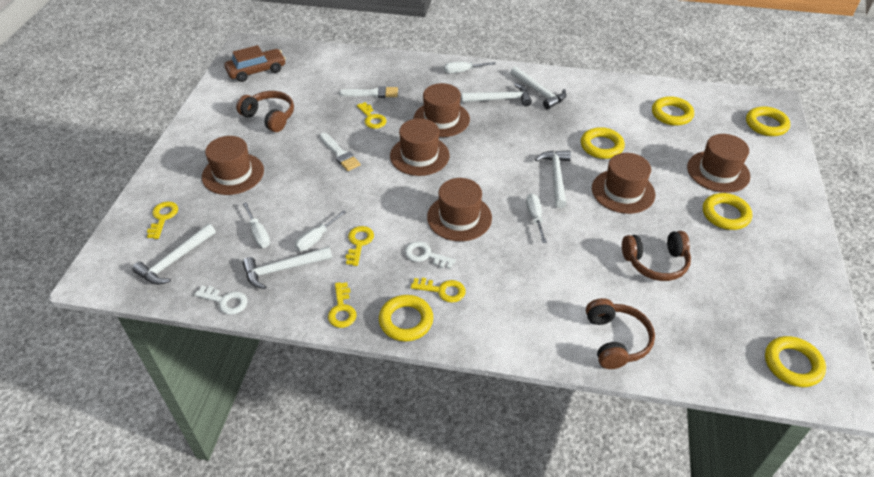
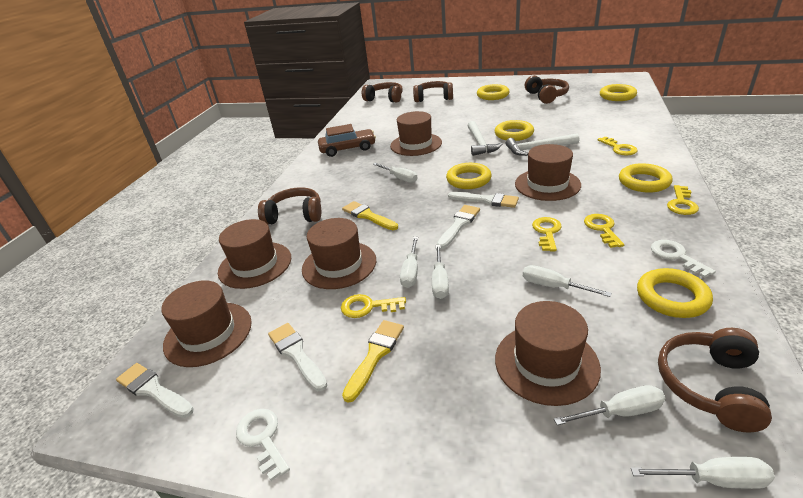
brown headphones: [236,91,294,132] [586,298,655,369] [622,231,691,281] = 3 -> [258,187,321,224] [362,82,403,103] [413,81,453,102] [525,75,569,104] [658,328,772,433] = 5
white brush: [320,133,361,171] [339,86,398,98] = 2 -> [116,363,194,418] [268,323,327,391] [437,205,480,249] [448,192,519,208] = 4
white hammer: [132,224,216,285] [242,246,332,289] [461,83,532,107] [510,66,566,110] [535,150,571,208] = 5 -> [468,121,502,156] [506,133,579,156] = 2
white screwdriver: [243,202,270,248] [294,210,346,251] [444,62,496,73] [526,193,547,243] = 4 -> [373,163,417,183] [400,237,418,288] [432,245,449,299] [523,265,612,297] [554,385,665,425] [631,457,775,489] = 6
yellow brush: none = 0 -> [342,201,398,230] [342,320,404,403] = 2

